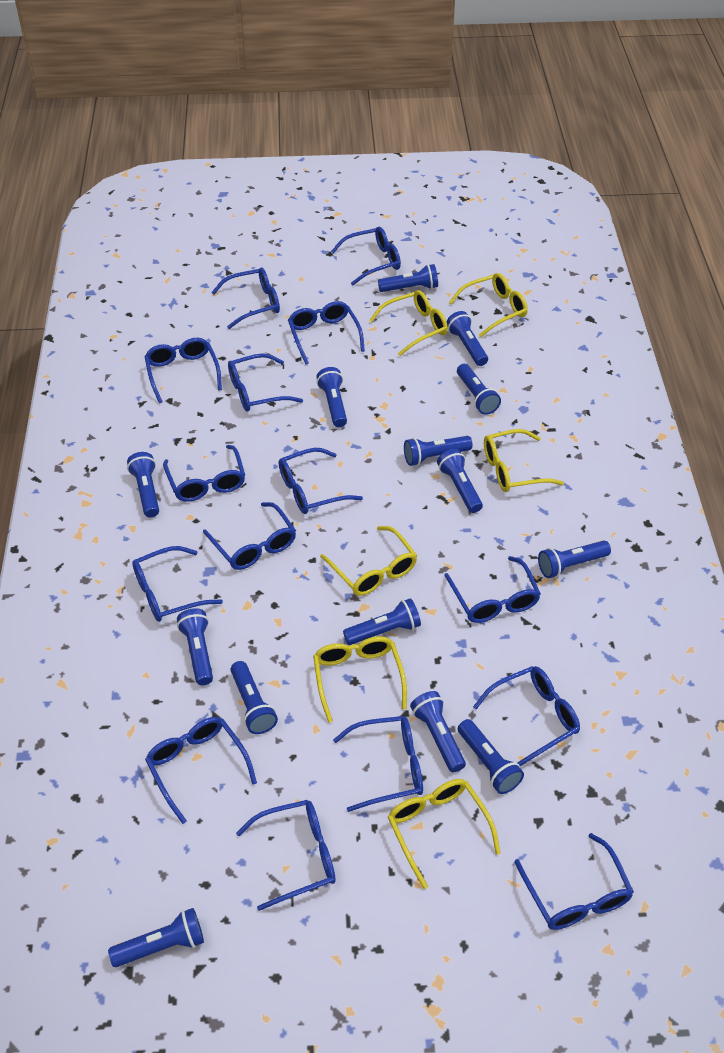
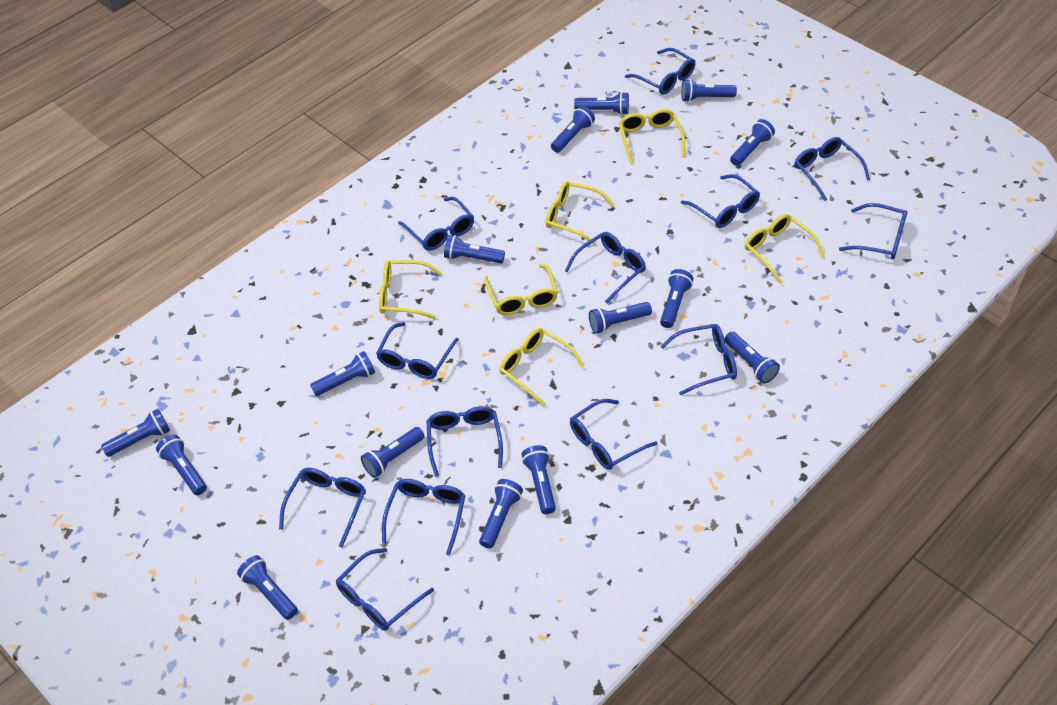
blue flashlight: [108,908,204,967] [127,452,159,517] [177,608,213,685] [231,661,278,734] [316,367,347,427] [343,598,421,645] [378,264,438,292] [404,436,473,466] [410,691,466,772] [437,449,483,513] [446,311,488,366] [457,364,501,415] [458,719,524,794] [538,540,611,578] = 14 -> [101,409,170,457] [156,435,207,495] [237,555,298,620] [310,351,375,396] [361,427,424,478] [444,235,505,263] [479,479,523,549] [521,445,556,514] [551,106,595,153] [574,92,629,115] [589,302,652,334] [660,269,693,328] [681,79,737,102] [724,332,780,383] [730,119,775,166] = 15
blue glasses: [132,546,223,622] [144,338,222,403] [145,717,257,824] [163,445,245,502] [203,502,296,570] [211,267,280,329] [228,353,303,412] [236,800,336,911] [278,448,363,514] [288,301,365,365] [331,226,401,285] [333,716,423,812] [444,556,541,623] [473,666,580,766] [514,833,634,930] = 15 -> [279,468,366,548] [336,548,434,631] [376,322,459,379] [382,479,466,556] [398,197,474,251] [427,406,503,477] [565,232,646,303] [570,399,658,470] [625,48,695,95] [661,324,737,395] [681,174,760,228] [794,137,870,201] [839,203,907,259] = 13

